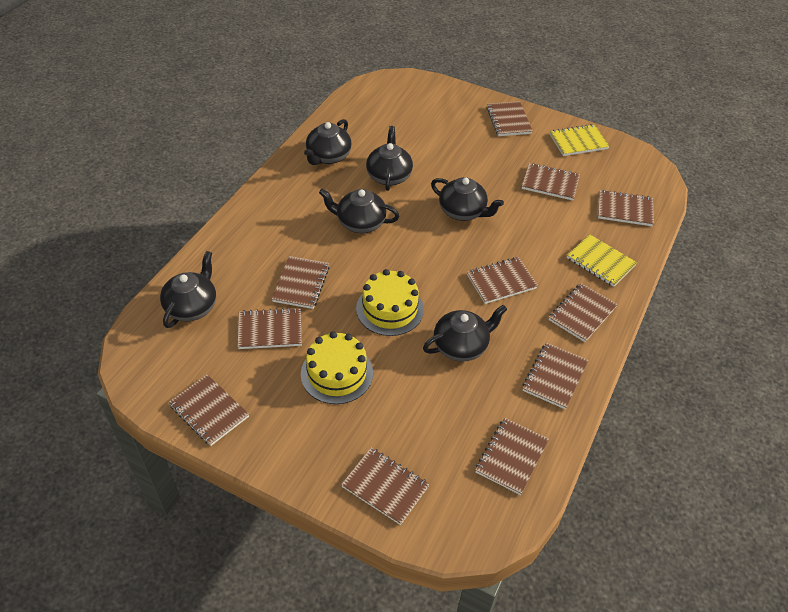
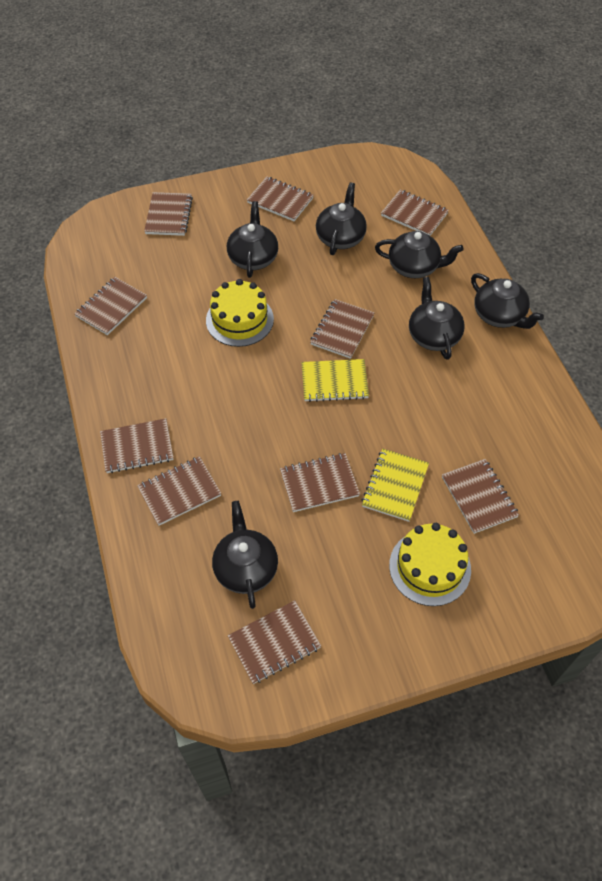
brown notebook: [169,374,249,446] [237,308,302,349] [272,256,329,309] [341,448,429,525] [467,257,538,304] [475,418,549,495] [487,101,533,136] [522,163,580,201] [522,343,589,409] [549,283,618,342] [598,190,654,226] = 11 -> [74,277,147,335] [100,418,174,473] [137,456,221,526] [144,192,193,236] [228,600,321,684] [247,177,314,221] [280,453,360,512] [310,299,374,359] [381,190,449,236] [442,459,519,534] = 10

